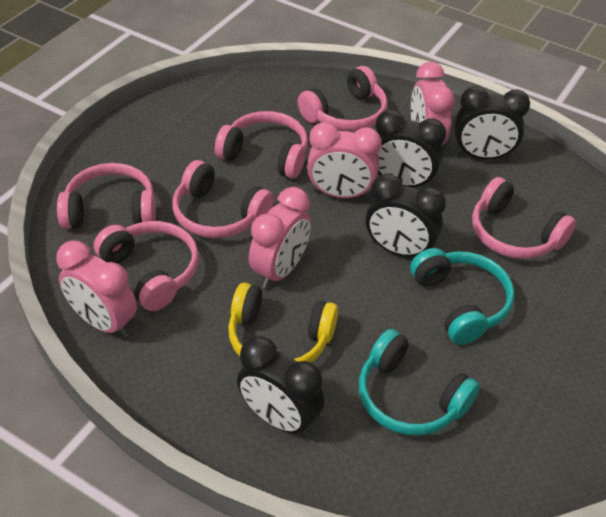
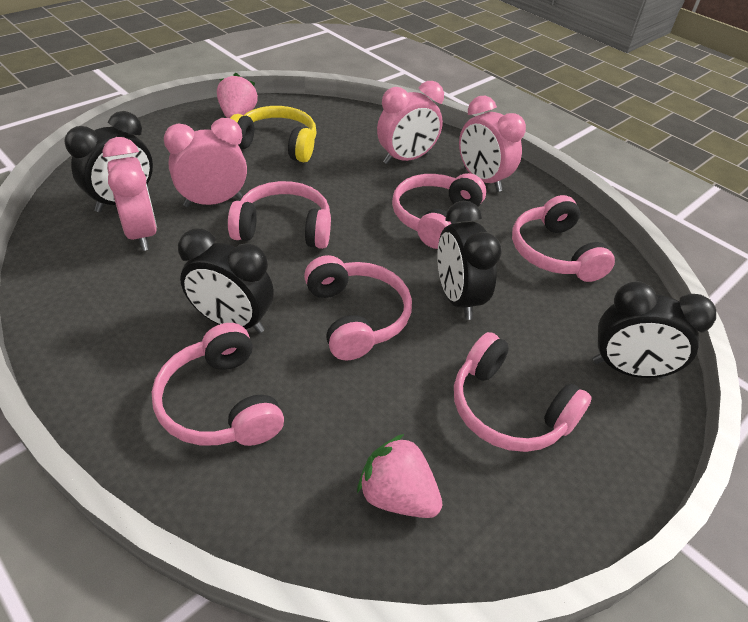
pink strawberry: none = 0 -> [217,73,258,118] [357,434,442,518] = 2
turquoise headphones: [359,329,480,436] [410,248,515,345] = 2 -> none = 0

